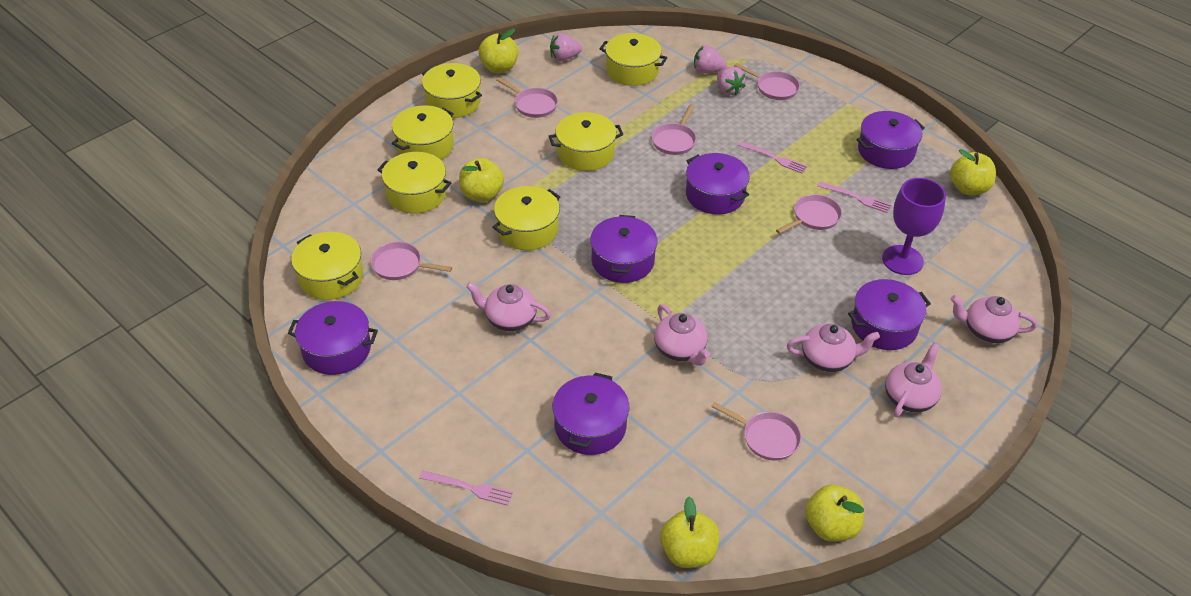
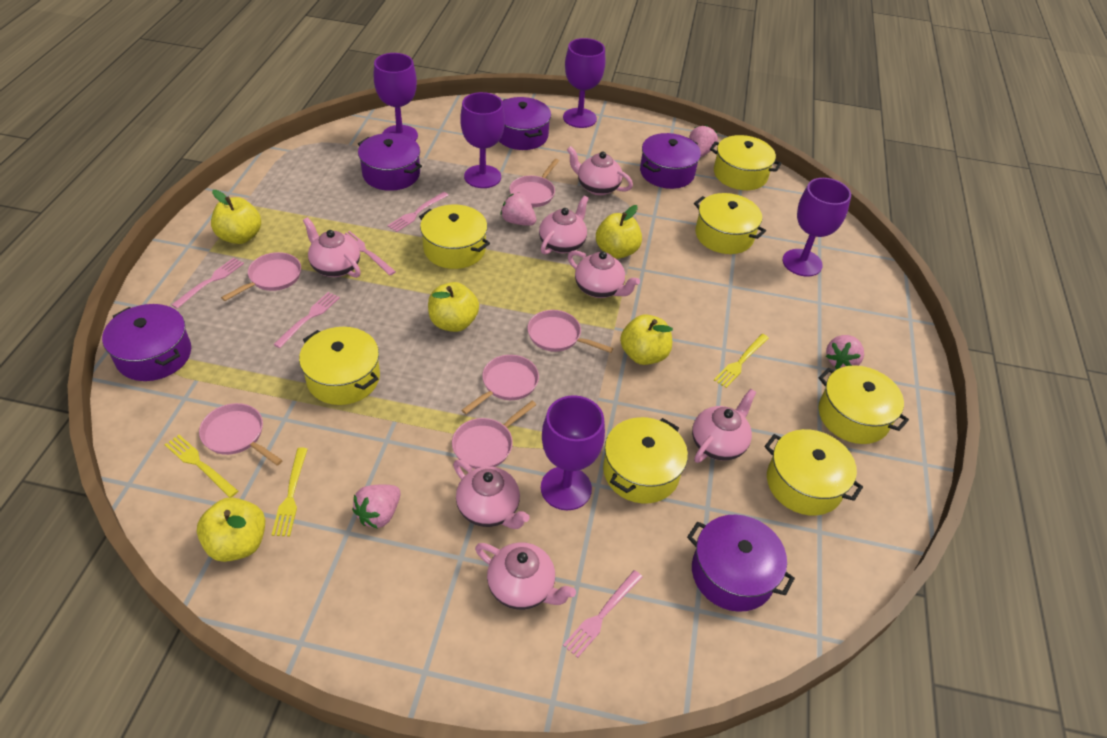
pink fork: [419,471,513,506] [738,141,807,174] [817,181,891,213] = 3 -> [172,258,244,309] [273,292,340,348] [345,231,396,276] [387,192,449,232] [563,570,642,658] = 5
pink strawberry: [550,33,582,61] [694,45,726,73] [717,66,746,95] = 3 -> [352,484,400,529] [500,193,536,226] [689,125,718,157] [826,335,864,370] = 4
pink teapot: [466,282,551,331] [654,304,710,366] [787,324,880,372] [885,343,942,417] [951,295,1037,344] = 5 -> [303,217,361,278] [453,460,530,529] [475,542,576,610] [539,196,589,255] [567,146,633,195] [568,250,640,298] [692,389,757,463] = 7
purple goblet: [882,178,946,275] = 1 -> [374,53,418,141] [460,92,505,188] [541,395,605,510] [563,38,605,128] [782,178,851,277] = 5
purple pot: [288,301,378,375] [553,373,629,455] [590,215,658,283] [686,153,750,215] [848,279,931,350] [857,111,925,169] = 6 -> [102,304,191,381] [358,133,422,191] [499,97,551,150] [640,133,701,189] [687,515,795,612] = 5
yellow fork: none = 0 -> [165,435,238,498] [272,447,307,536] [714,334,769,388] = 3

